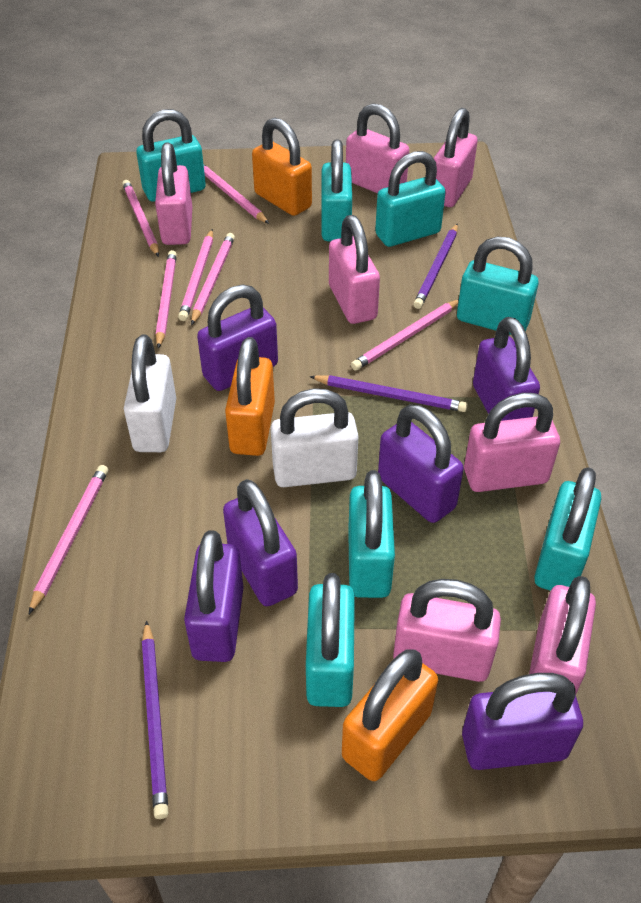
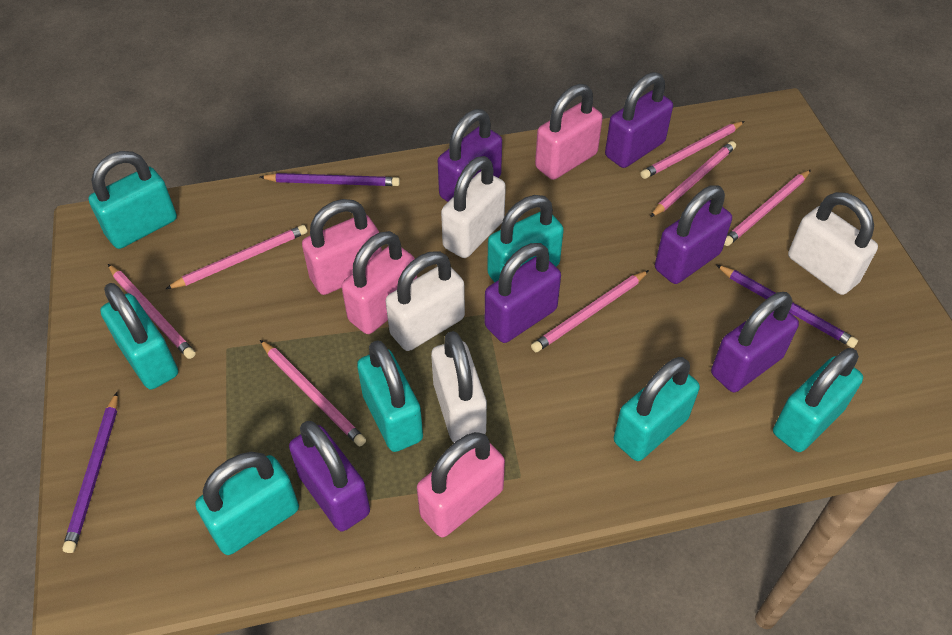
orange padlock: [225,337,275,456] [252,118,312,216] [342,649,438,781] = 3 -> none = 0
pink padlock: [155,142,192,245] [329,215,380,324] [346,103,409,193] [393,579,501,682] [434,108,478,207] [464,393,560,492] [529,576,596,695] = 7 -> [302,199,382,295] [341,231,417,334] [417,432,505,537] [535,84,603,180] = 4
white padlock: [124,335,176,452] [271,388,358,487] = 2 -> [386,252,465,351] [431,331,487,443] [441,156,506,258] [788,192,878,295] = 4

